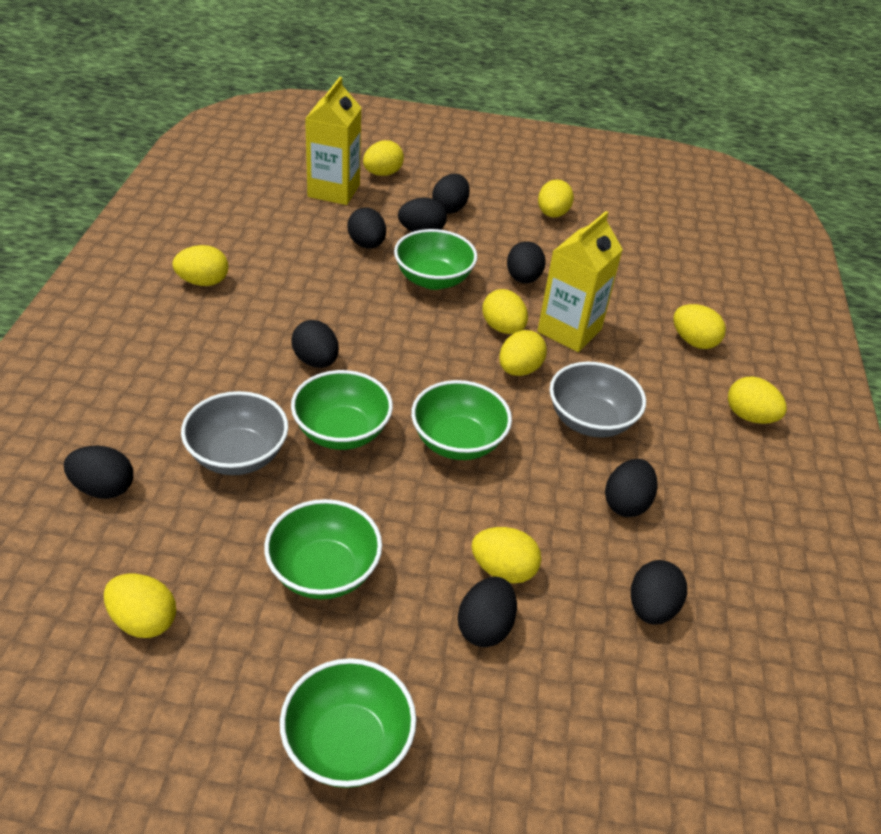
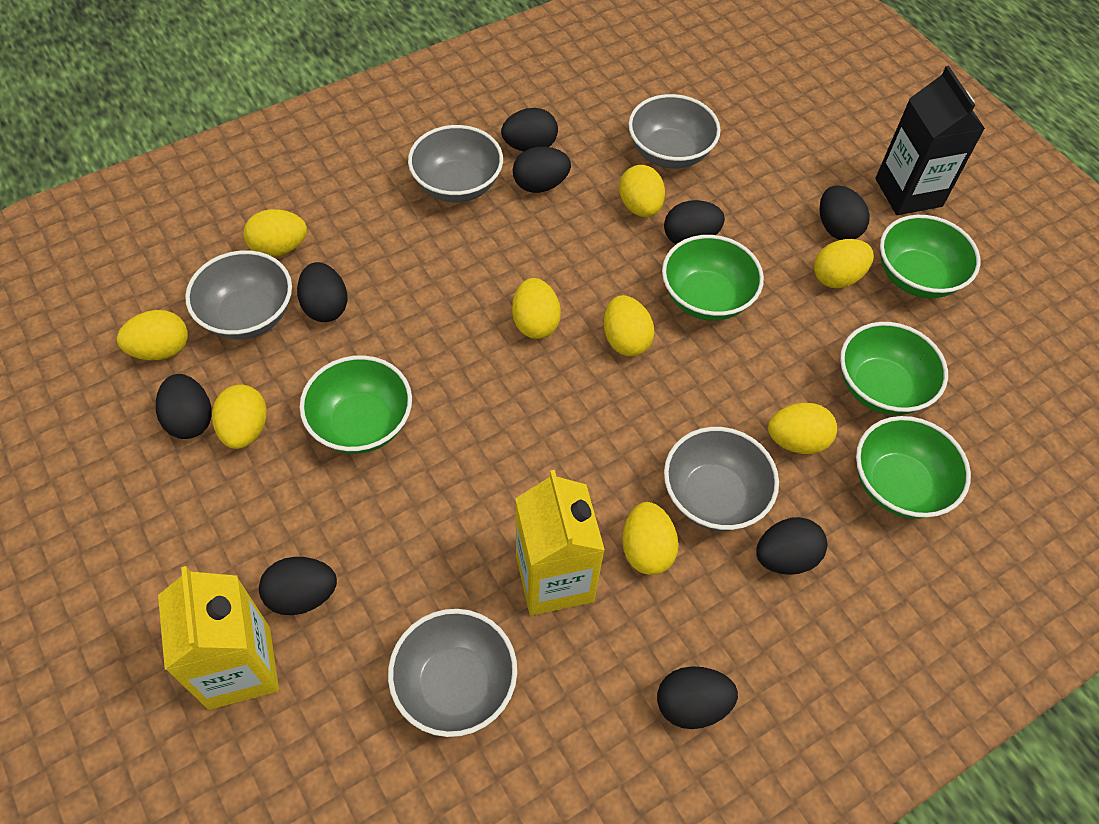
black carton: none = 0 -> [875,66,985,215] = 1
grey bowl: [181,391,288,475] [550,362,646,438] = 2 -> [185,250,292,339] [388,609,517,737] [408,125,503,202] [628,94,721,169] [664,427,779,531] = 5

